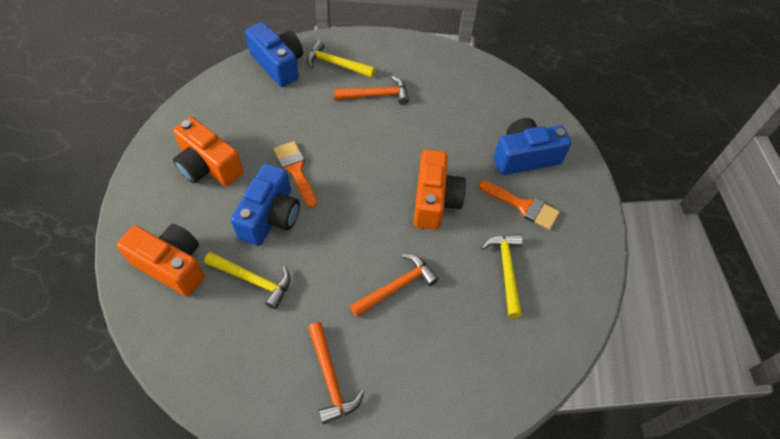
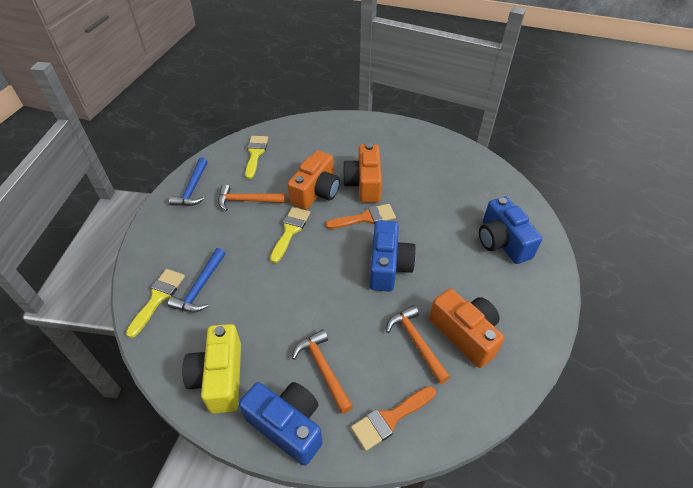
blue hammer: none = 0 -> [168,248,225,312] [169,158,208,206] = 2
yellow brush: none = 0 -> [126,269,185,338] [245,136,268,179] [270,207,310,263] = 3
yellow camera: none = 0 -> [182,324,241,414] = 1
yellow hammer: [204,252,291,309] [307,40,376,77] [481,234,523,318] = 3 -> none = 0

